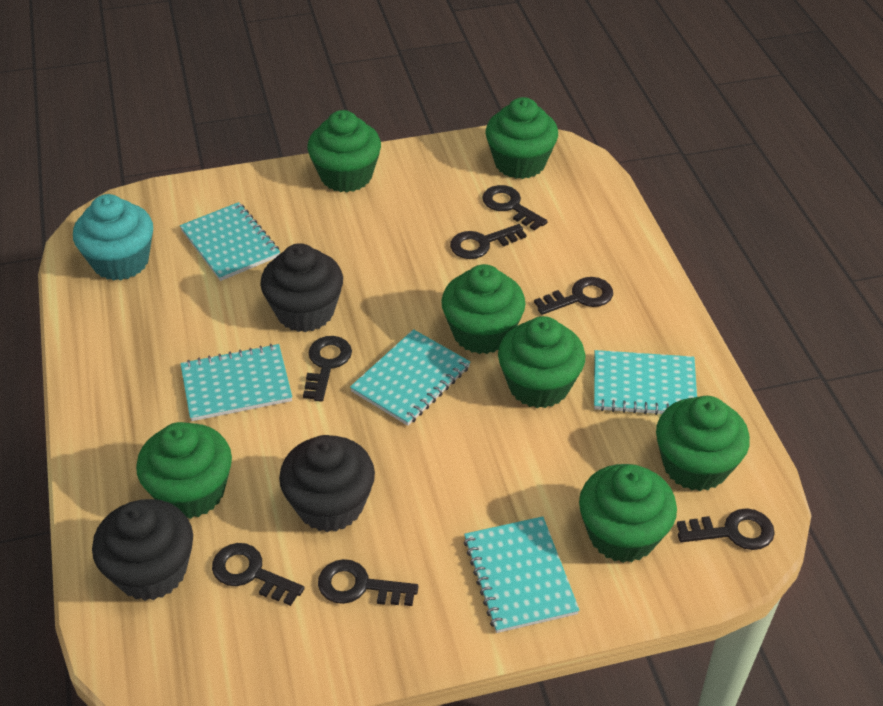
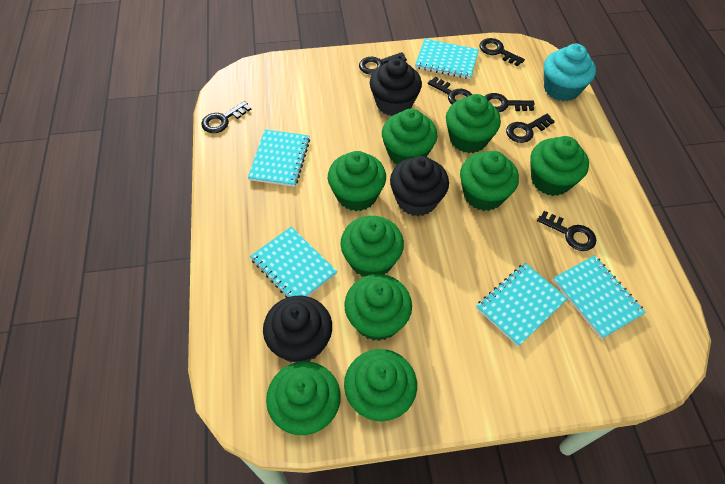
green cupcake: [136,422,232,519] [307,110,381,192] [441,264,525,354] [486,97,558,179] [498,316,585,408] [579,464,677,563] [656,396,750,491] = 7 -> [266,361,341,436] [328,151,386,211] [340,216,404,277] [344,274,412,341] [344,349,417,421] [382,109,437,165] [446,94,501,153] [460,151,519,211] [530,136,589,196] = 9

